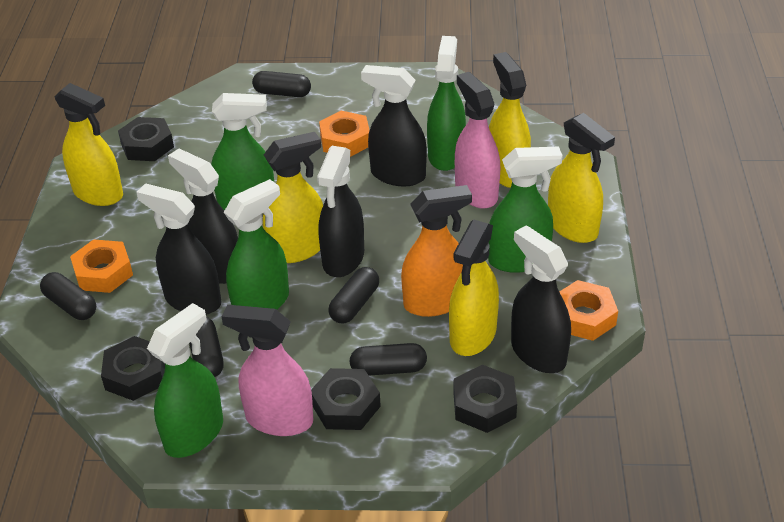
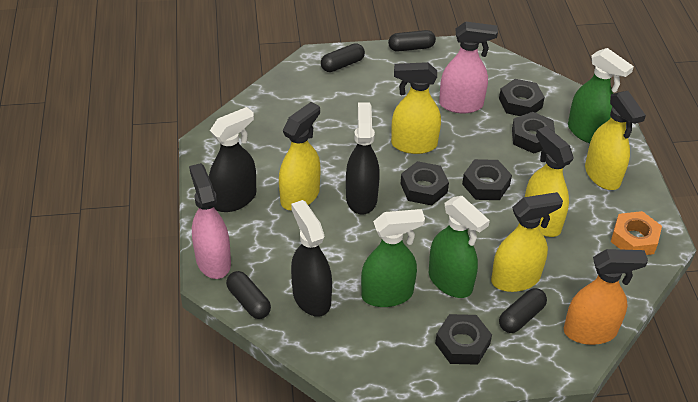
black capsule: [40,272,96,320] [189,317,224,377] [252,71,311,97] [328,267,379,323] [350,343,427,376] = 5 -> [226,271,271,319] [321,43,365,72] [388,30,436,51] [499,288,547,333] = 4
black nut: [101,336,165,401] [118,117,174,161] [311,368,381,430] [453,365,517,433] = 4 -> [401,161,449,205] [435,314,492,365] [462,159,512,200] [499,79,545,116] [512,112,555,153] = 5
black spray bottle: [136,183,221,315] [168,149,238,284] [317,146,364,277] [361,65,427,186] [511,225,571,373] = 5 -> [209,107,256,212] [291,200,332,317] [346,102,380,215] = 3
green spray bottle: [147,303,223,458] [211,93,274,210] [224,179,289,310] [427,36,466,171] [488,147,563,273] = 5 -> [361,209,425,307] [429,196,490,298] [568,48,634,143] = 3
orange nut: [70,239,133,293] [319,111,370,157] [559,280,618,341] = 3 -> [611,211,662,255] = 1

